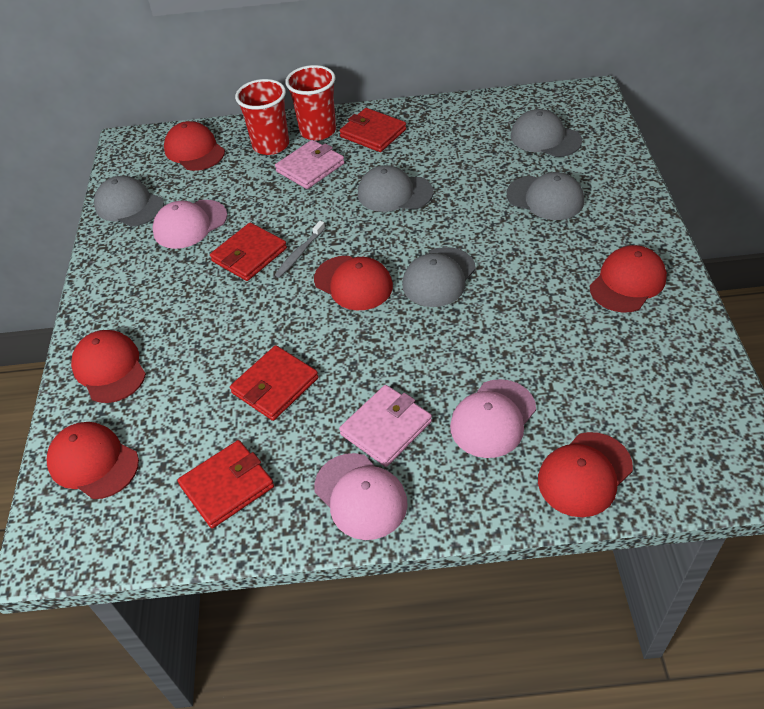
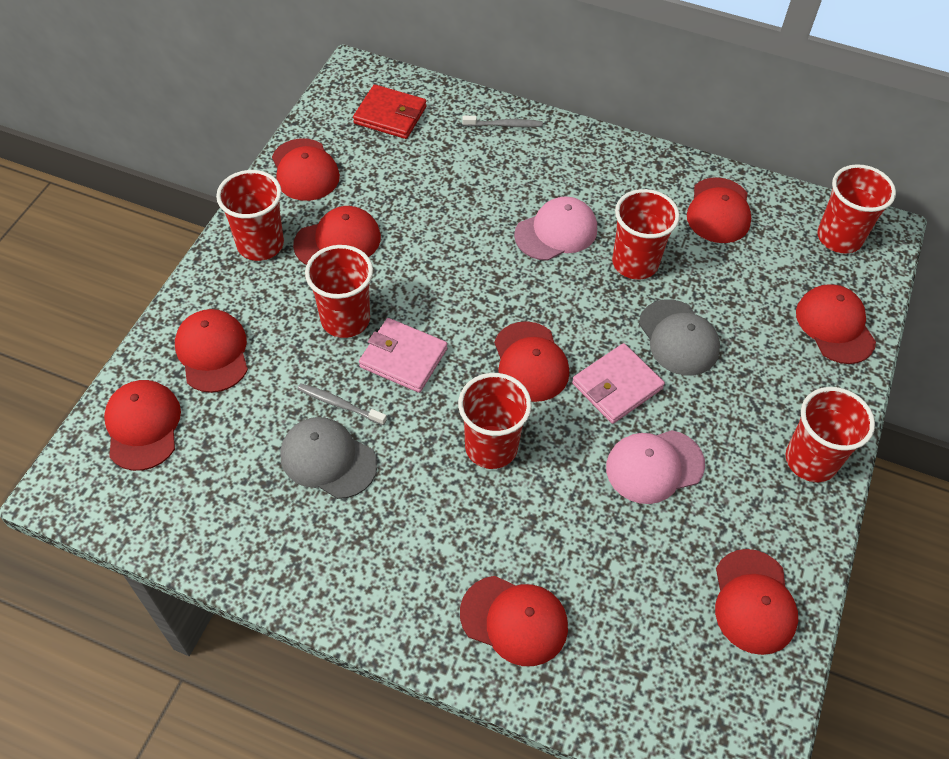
grey cap: [94,176,164,226] [358,165,433,212] [402,247,476,307] [507,172,584,220] [511,109,582,157] = 5 -> [281,417,378,499] [639,299,720,376] = 2
grey toothbrush: [275,221,325,278] = 1 -> [297,383,387,425] [462,116,543,127] = 2
pink cap: [152,200,227,249] [314,453,408,540] [450,379,536,458] = 3 -> [514,196,597,261] [606,430,705,504] = 2
red cap: [47,422,139,499] [71,330,146,403] [164,121,225,171] [314,256,393,310] [538,432,633,517] [590,245,667,313] = 6 -> [104,380,181,471] [175,309,248,393] [272,138,340,201] [293,206,381,265] [460,576,568,666] [494,321,569,402] [687,177,751,243] [715,549,798,655] [796,284,876,364] = 9
red cup: [235,79,289,155] [285,65,336,141] = 2 -> [216,170,284,261] [305,245,373,338] [458,373,532,469] [612,189,680,279] [786,387,875,482] [817,164,896,254] = 6
red wallet: [177,440,274,529] [210,223,287,281] [230,345,319,421] [340,108,406,152] = 4 -> [353,84,427,139] = 1

